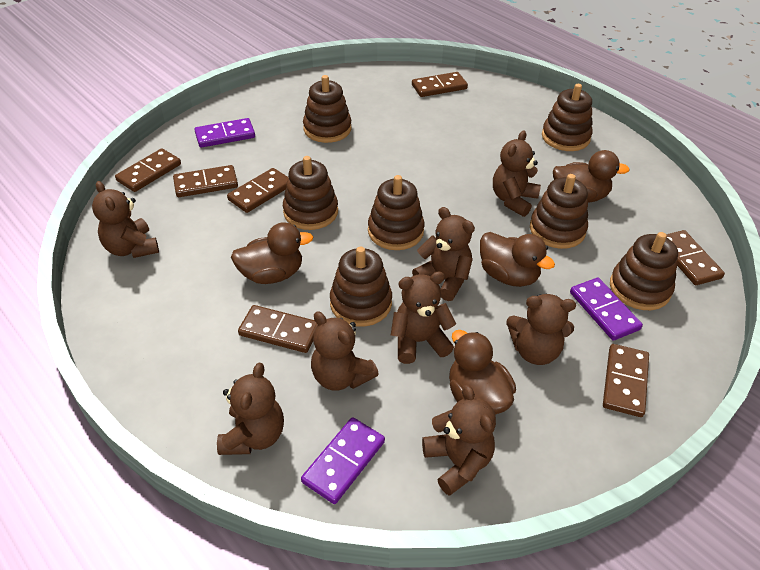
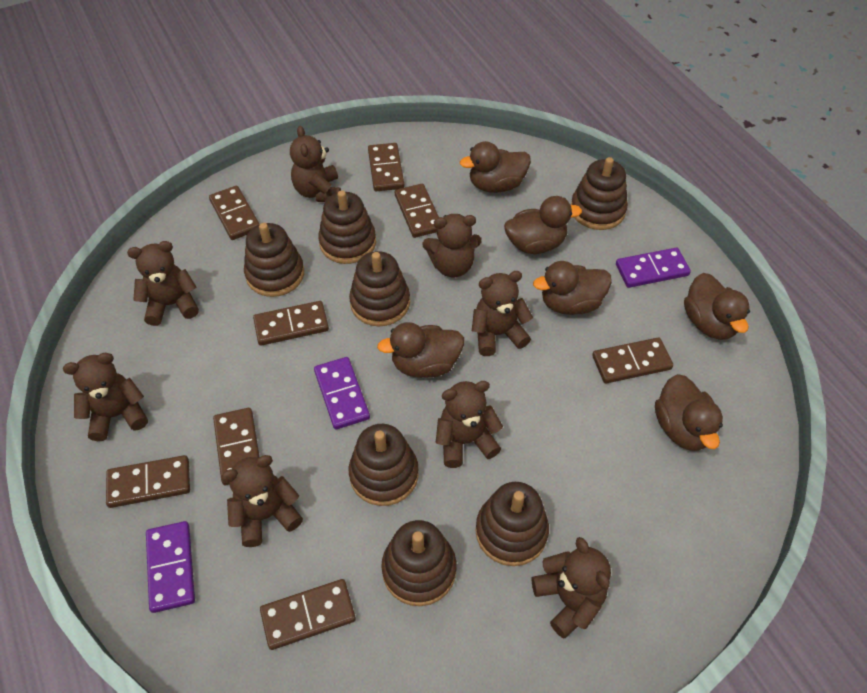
brown domino: [115,148,181,192] [173,165,238,197] [227,168,289,213] [238,305,318,353] [412,72,468,97] [603,344,649,417] [666,230,725,285] = 7 -> [106,455,190,508] [209,186,260,240] [213,408,260,485] [253,301,329,346] [260,579,356,650] [368,143,404,191] [395,184,439,238] [592,338,673,384] = 8
brown duck: [231,222,313,284] [449,330,516,415] [480,232,555,287] [553,150,630,202] = 4 -> [377,322,464,378] [460,141,531,193] [504,196,582,254] [533,261,612,315] [655,374,723,451] [684,273,750,340] = 6

